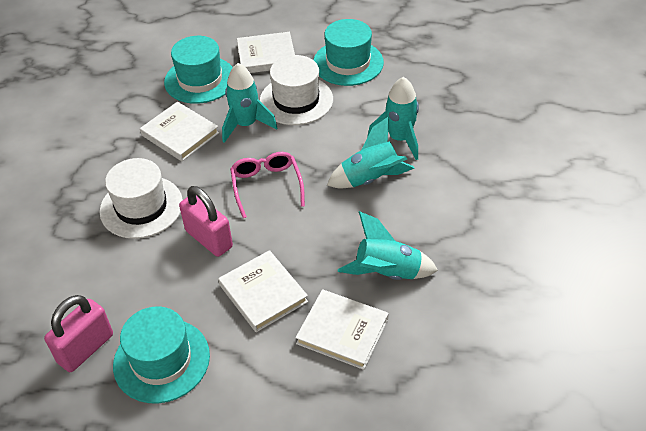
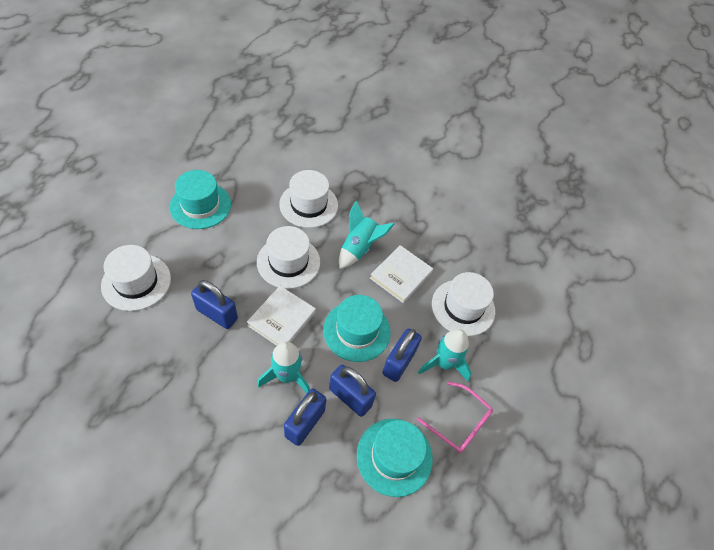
blue padlock: none = 0 -> [191,280,238,329] [284,388,326,446] [329,365,376,417] [382,328,422,382] = 4
pink padlock: [44,295,113,372] [179,186,233,257] = 2 -> none = 0
turquoise rocket: [222,63,277,143] [327,117,415,188] [338,211,438,280] [367,77,419,160] = 4 -> [257,341,310,393] [339,200,395,269] [418,329,471,382] = 3
white book: [140,102,219,161] [218,250,308,332] [237,32,295,73] [295,289,389,370] = 4 -> [247,286,316,346] [370,245,433,303] = 2
white hat: [100,158,183,239] [260,55,333,125] = 2 -> [101,245,171,311] [257,226,320,289] [279,170,338,228] [432,272,495,336] = 4

